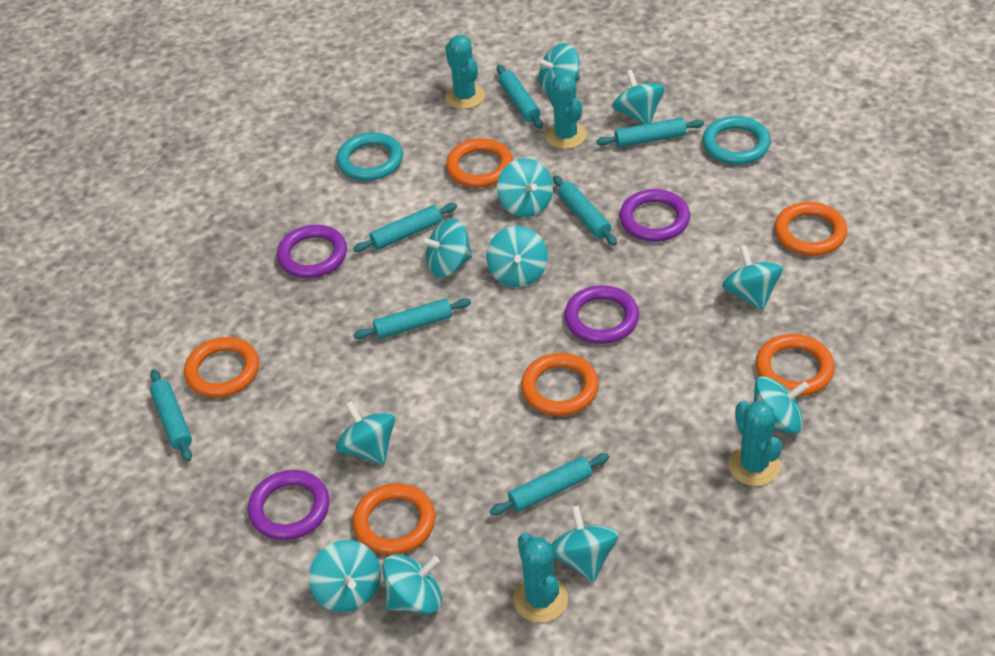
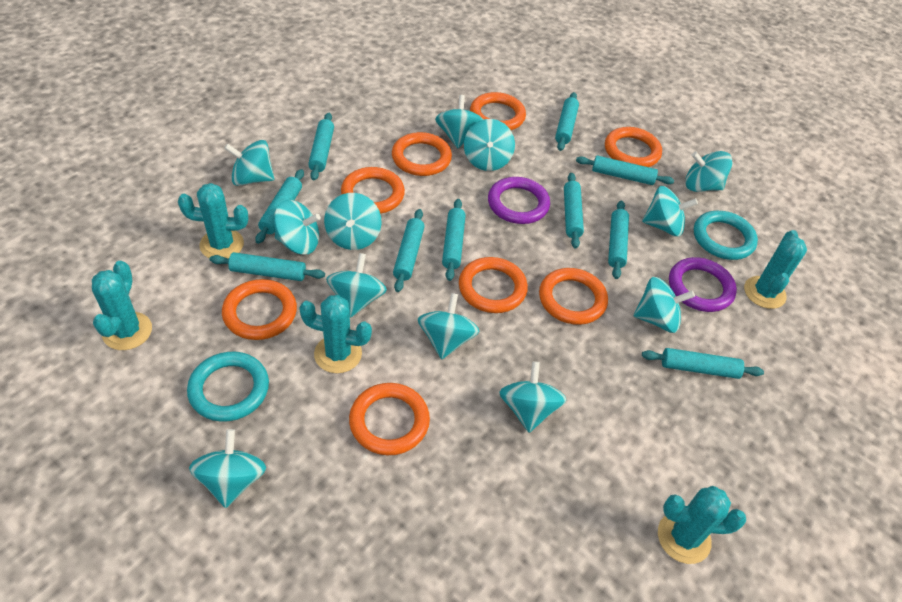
orange ring: [184,337,259,398] [353,483,435,555] [446,138,513,188] [521,353,599,416] [756,334,835,396] [774,202,847,256] = 6 -> [222,279,297,340] [341,167,405,214] [349,383,430,455] [392,132,452,176] [459,257,528,313] [470,92,526,130] [539,268,608,325] [605,127,662,167] = 8
purple ring: [248,470,329,540] [277,225,347,278] [564,285,639,344] [619,189,690,242] = 4 -> [488,177,550,224] [669,257,737,312] = 2
turquoise cactus: [445,35,485,109] [514,533,568,623] [545,73,587,149] [728,401,782,486] = 4 -> [92,261,152,350] [178,183,249,259] [299,295,372,373] [658,486,746,564] [744,230,807,309] = 5
turquoise rolling pin: [150,369,192,462] [353,203,457,252] [353,298,471,339] [489,453,609,516] [497,65,543,129] [553,175,617,246] [596,118,704,148] = 7 -> [209,252,325,281] [255,169,304,244] [308,113,334,180] [393,209,425,292] [442,199,466,281] [555,92,579,151] [564,173,584,249] [576,155,674,185] [608,200,629,279] [642,348,764,379] = 10
turquoise spinning top: [309,540,381,612] [336,401,395,465] [382,554,442,614] [420,219,473,278] [487,226,548,287] [497,158,553,217] [537,43,580,94] [552,505,619,582] [612,70,665,124] [722,246,783,311] [754,376,809,434] = 11 -> [189,429,266,508] [224,140,274,186] [274,200,321,255] [324,193,381,250] [326,253,387,318] [418,293,479,359] [435,95,484,148] [464,119,515,171] [499,361,566,433] [634,277,695,333] [642,186,698,237] [685,151,733,192] = 12

